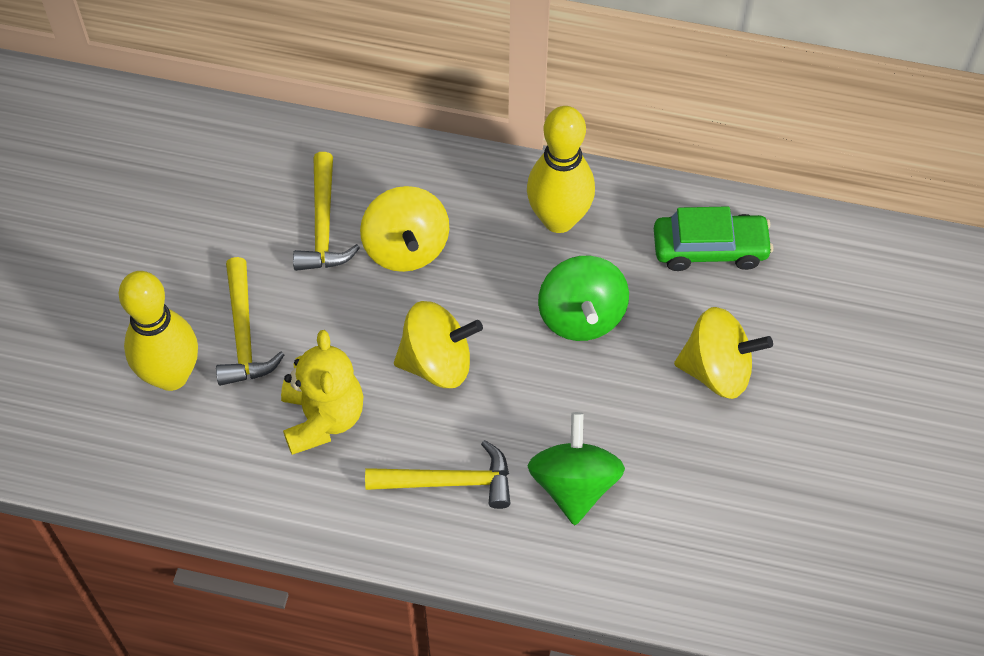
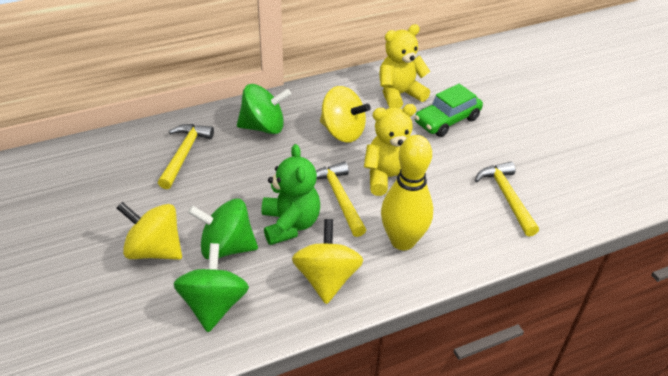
green spinning top: [528,412,625,525] [538,256,629,341] = 2 -> [173,243,249,332] [188,199,258,259] [237,84,291,134] = 3
green teddy bear: none = 0 -> [262,144,320,245] = 1
yellow bowling pin: [119,271,198,391] [527,106,595,233] = 2 -> [381,135,433,250] = 1
yellow teddy bear: [281,330,363,455] = 1 -> [364,104,416,196] [379,24,430,108] = 2

